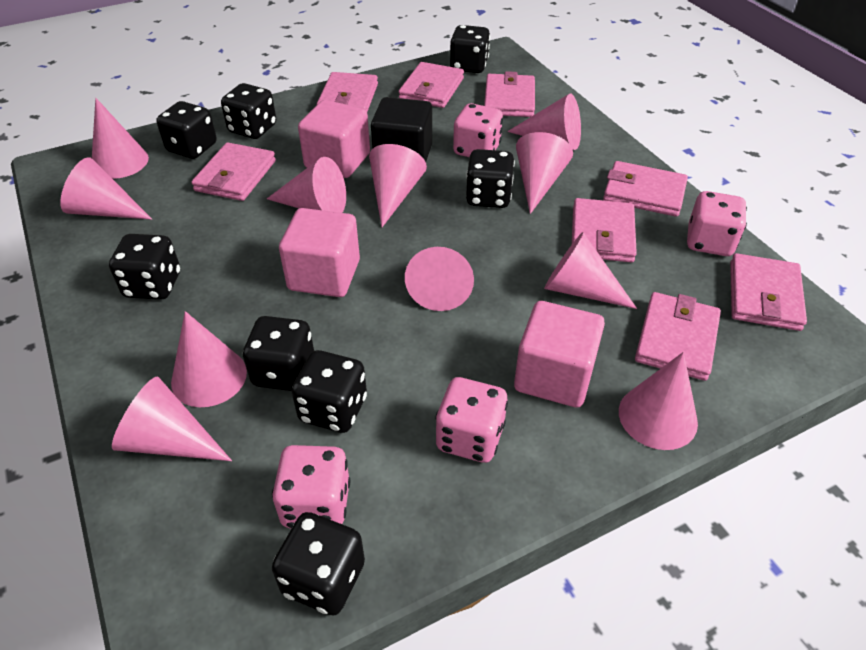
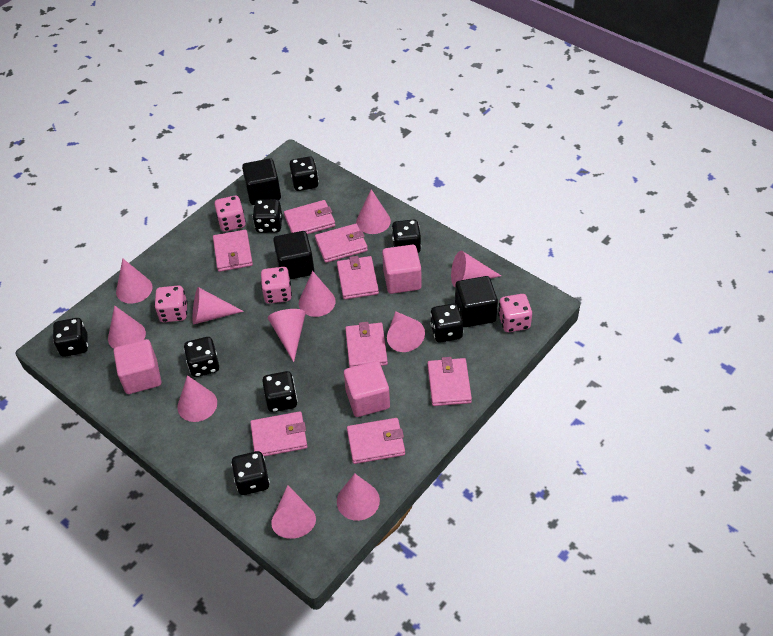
black cube: [371,97,432,162] = 1 -> [242,158,281,205] [273,231,314,279] [455,276,498,327] = 3

